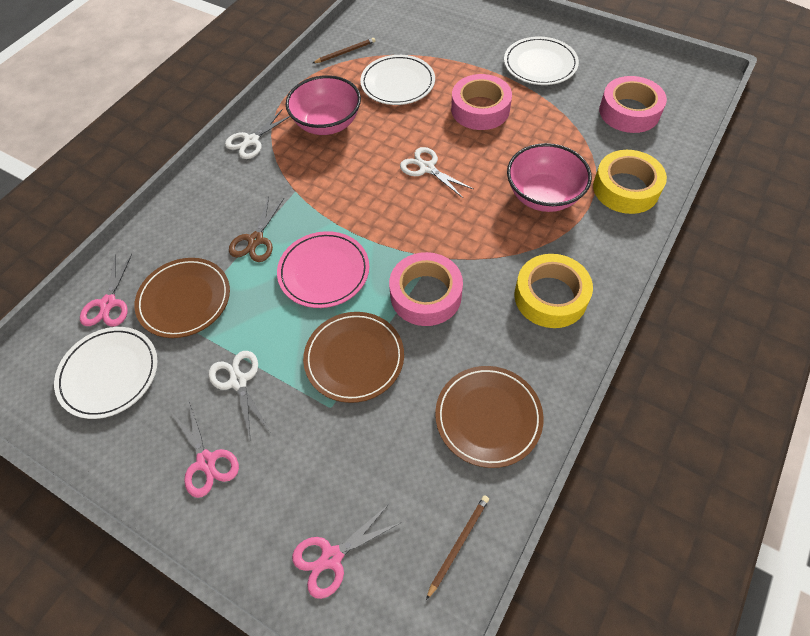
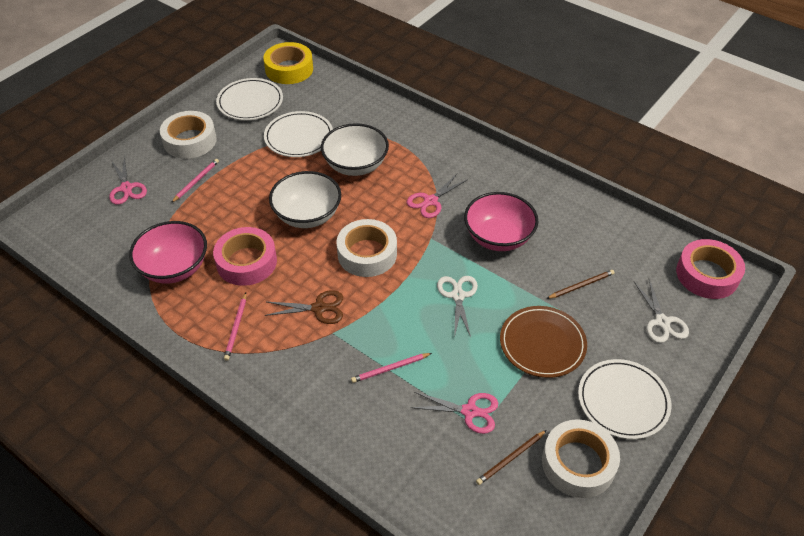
brown plate: [134,258,230,338] [303,312,404,403] [435,366,544,468] = 3 -> [500,306,587,378] = 1
pink pencil: none = 0 -> [171,159,219,203] [224,293,246,361] [351,353,432,383] = 3
pink plate: [277,231,369,308] = 1 -> none = 0
pink tape: [389,252,463,326] [451,74,512,130] [599,76,667,133] = 3 -> [213,227,277,286] [676,239,745,299] = 2
white bowl: none = 0 -> [269,171,341,228] [321,123,389,176] = 2
white scissors: [209,351,269,441] [225,109,290,159] [400,147,473,198] = 3 -> [437,276,478,338] [634,279,689,343] = 2
white tape: none = 0 -> [160,111,217,159] [336,219,397,277] [542,419,620,498] = 3
yellow tape: [514,254,593,328] [593,150,667,214] = 2 -> [263,42,313,84] = 1

